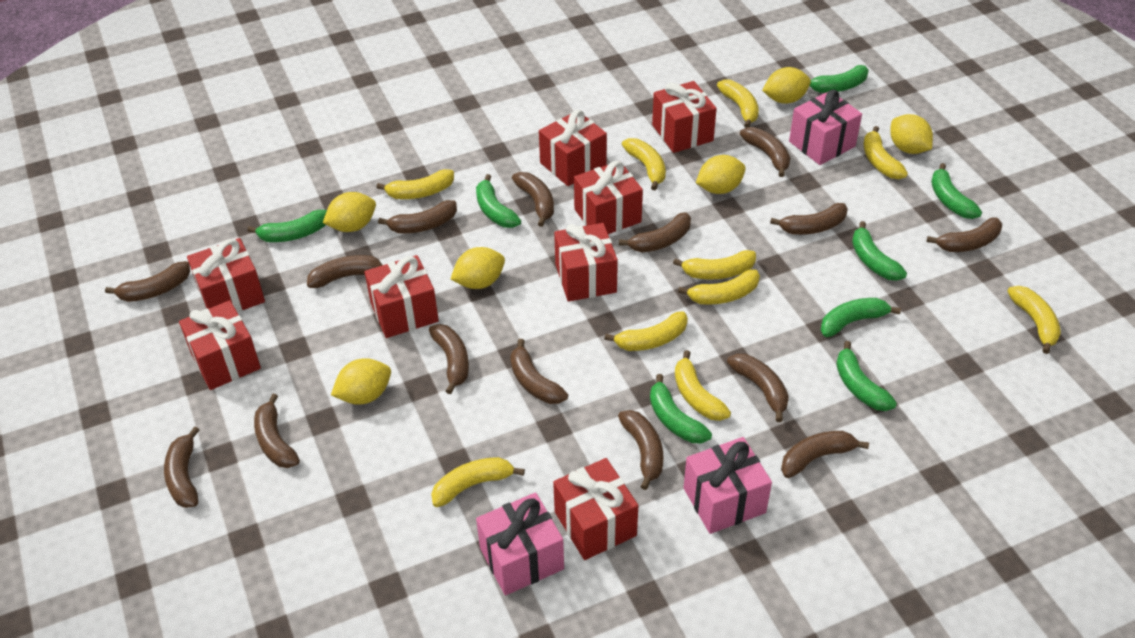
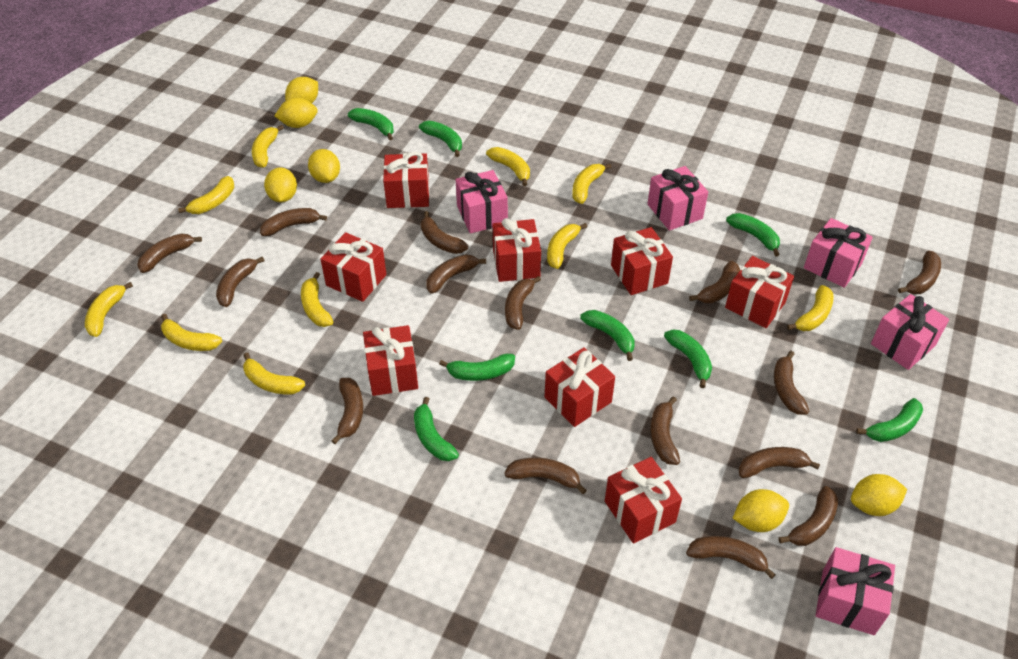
pink gift: [476,492,564,596] [684,437,772,534] [789,90,862,165] = 3 -> [456,170,508,233] [647,166,708,231] [804,218,873,288] [815,547,895,635] [871,294,949,370] = 5

